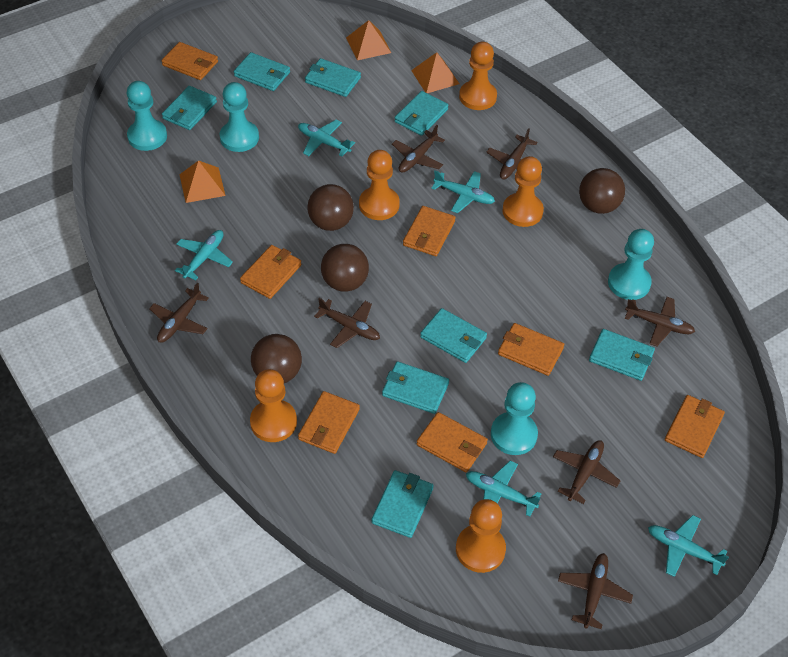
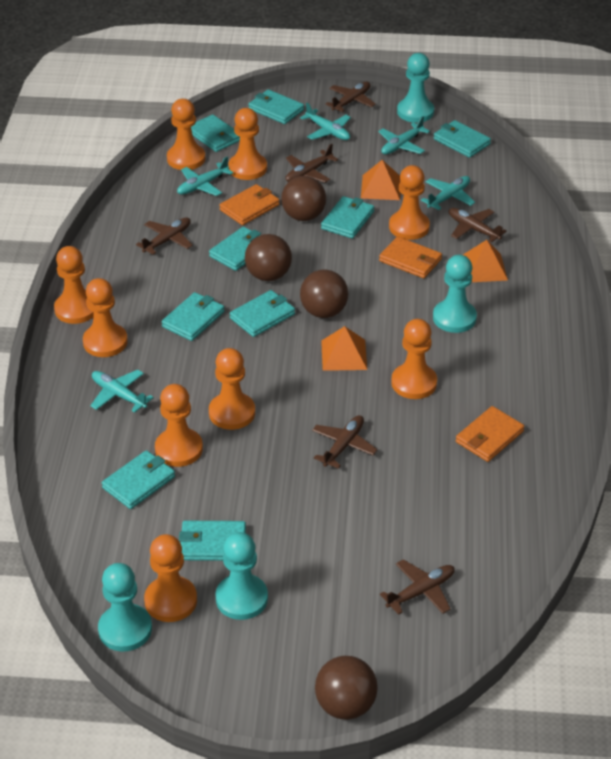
brown plane: [149,282,209,343] [314,298,380,348] [392,125,445,173] [486,128,537,179] [553,440,620,504] [558,553,633,629] [625,297,695,346] = 7 -> [136,217,193,255] [285,144,338,183] [312,415,378,469] [325,82,376,112] [380,559,455,615] [449,208,507,243] = 6
orange pawn: [250,369,297,442] [359,150,400,220] [456,499,506,573] [459,42,497,110] [502,156,544,227] = 5 -> [54,246,94,324] [83,278,128,357] [144,534,197,622] [155,384,203,467] [167,99,205,170] [209,348,255,430] [228,108,267,180] [389,165,430,240] [391,319,437,399] = 9
orange wallet: [162,42,218,80] [240,245,302,299] [298,391,360,454] [403,206,456,256] [417,412,488,472] [498,323,564,376] [665,395,725,458] = 7 -> [219,184,280,225] [379,236,442,278] [456,406,525,462] = 3
turquoise wallet: [162,86,217,130] [234,52,290,91] [305,58,361,97] [371,470,433,538] [382,361,449,414] [395,91,449,136] [420,308,487,363] [589,329,655,381] = 8 -> [102,450,175,509] [161,292,225,341] [179,521,246,561] [191,114,240,152] [209,227,261,271] [230,290,295,337] [249,89,304,124] [321,196,374,239] [434,120,491,158] = 9

